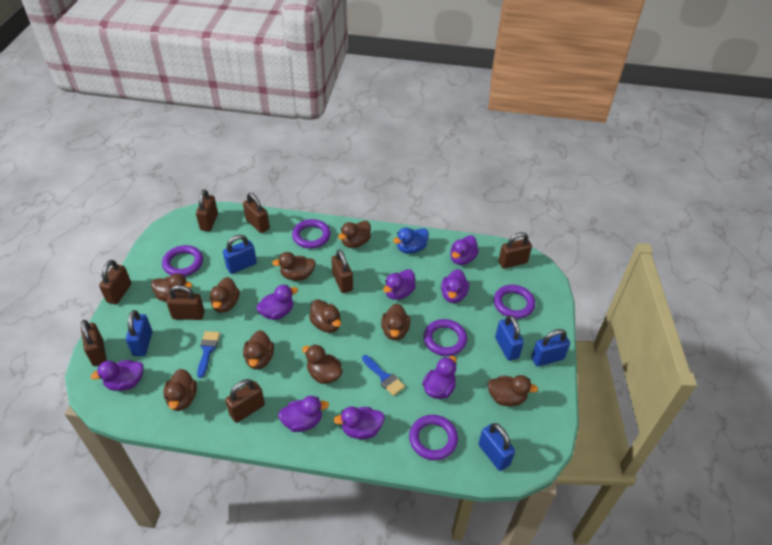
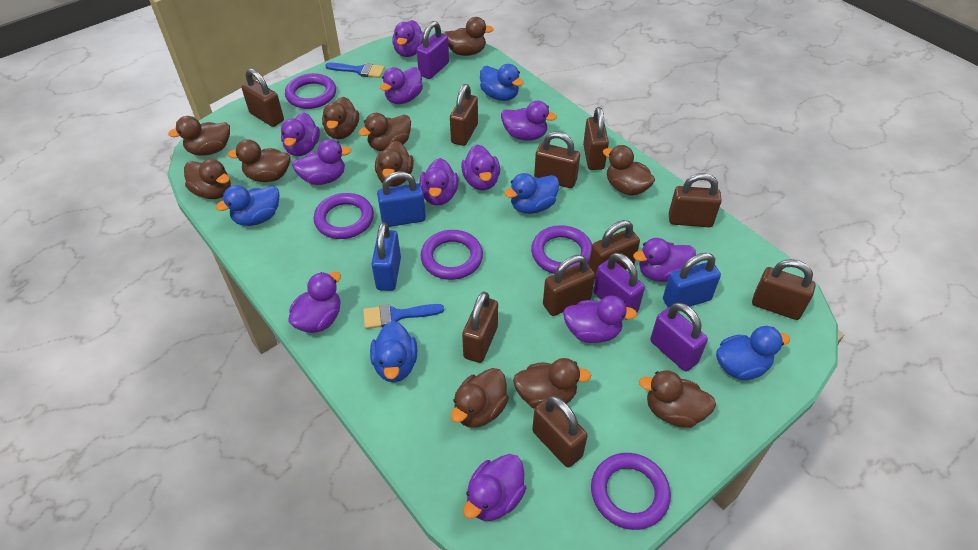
blue duck: [393,227,429,254] = 1 -> [216,185,279,226] [370,321,417,382] [480,64,523,101] [504,173,559,214] [716,326,790,380] = 5
blue padlock: [126,310,152,356] [223,235,257,274] [479,423,515,471] [495,315,524,361] [531,329,570,367] = 5 -> [371,222,401,291] [377,172,426,227] [663,253,721,307] = 3
brown duck: [151,274,192,302] [163,369,197,411] [210,277,239,313] [243,330,274,370] [272,252,316,281] [302,344,342,384] [309,299,341,333] [338,221,371,248] [381,304,410,341] [487,375,538,406] = 10 -> [168,116,230,156] [184,159,231,199] [228,139,291,182] [322,97,359,139] [358,113,411,151] [375,141,414,187] [444,17,494,56] [451,368,509,428] [513,358,591,409] [603,145,655,196] [639,370,716,428] = 11
brown padlock: [81,320,106,366] [99,260,131,304] [166,285,205,320] [196,189,218,231] [225,379,265,423] [243,193,270,233] [331,249,353,293] [498,232,532,269] = 8 -> [242,69,284,127] [450,84,478,146] [462,292,498,363] [532,396,588,468] [534,132,580,188] [543,255,595,316] [583,107,609,170] [589,220,640,279] [669,173,722,227] [752,259,815,320] = 10
purple duck: [91,360,143,391] [256,285,298,320] [278,396,329,432] [333,406,385,439] [383,269,416,300] [422,356,457,399] [441,269,469,303] [450,235,479,265] = 8 -> [281,113,320,156] [288,272,341,333] [292,139,351,185] [380,67,423,104] [392,20,424,57] [419,158,458,206] [461,145,500,190] [463,454,526,521] [501,101,557,141] [563,296,637,343] [633,238,696,282] = 11
purple padlock: none = 0 -> [417,21,449,79] [593,253,645,320] [650,303,708,372] = 3

